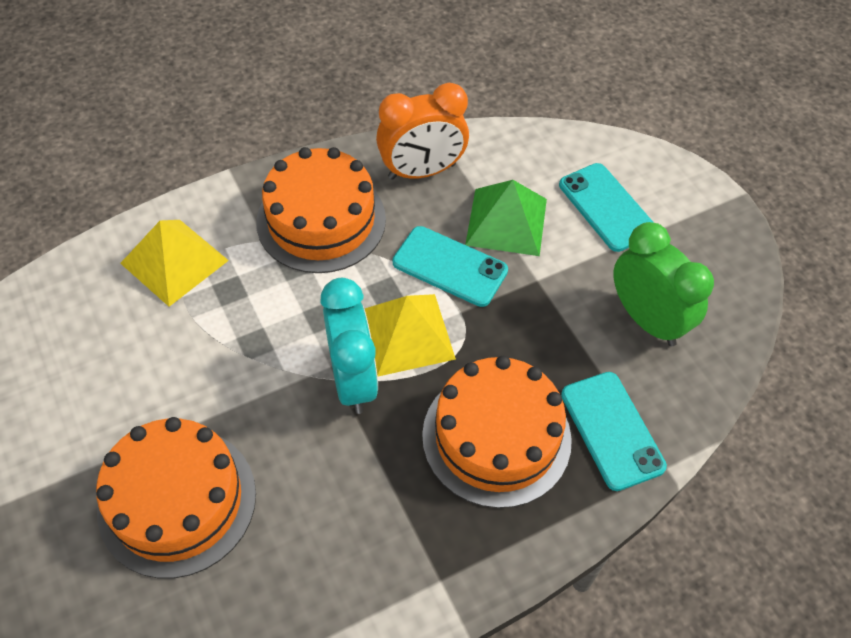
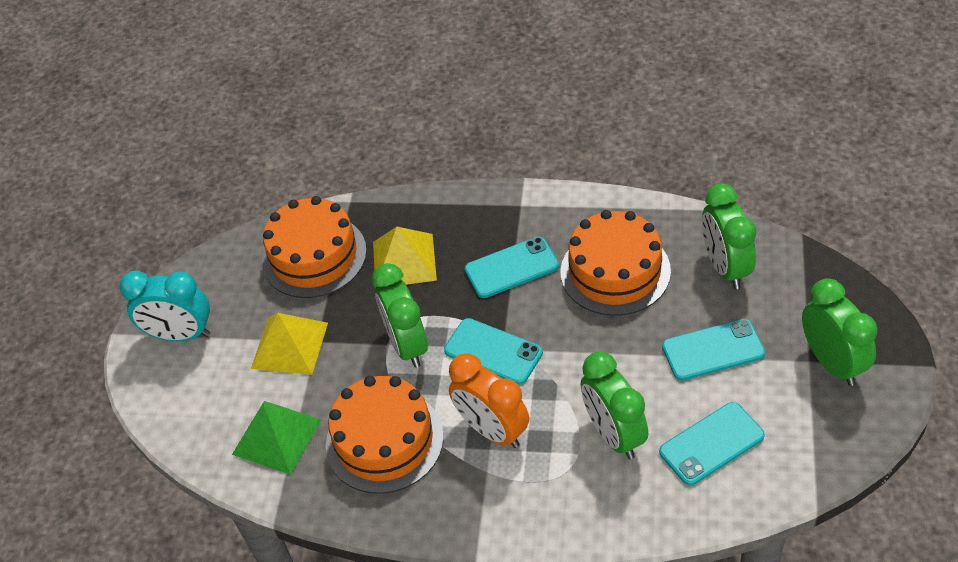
green clock: [613,222,714,346] = 1 -> [372,263,428,368] [581,352,648,459] [702,183,756,289] [802,278,877,386] = 4
turquoise phone: [393,226,508,307] [559,163,654,252] [561,372,667,491] = 3 -> [444,318,543,385] [465,236,559,298] [659,402,765,485] [662,319,765,381] = 4

